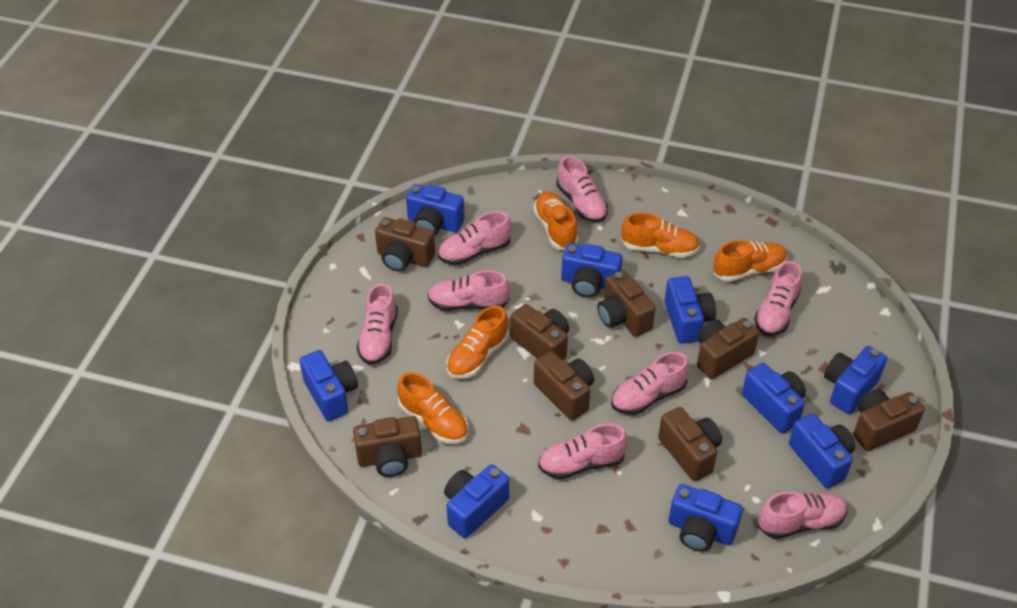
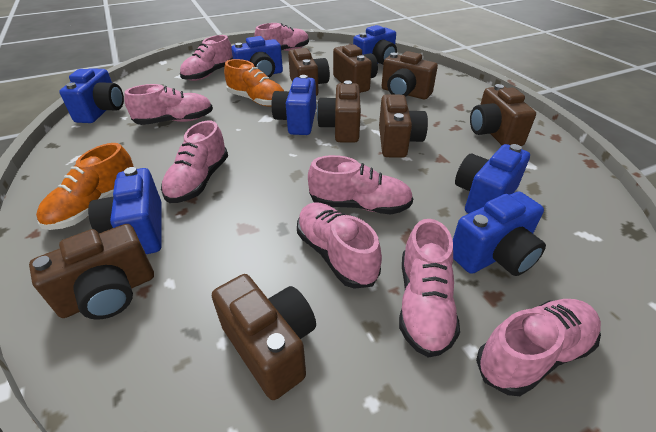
blue camera: [299,350,358,421] [406,184,465,236] [444,464,509,538] [561,243,622,298] [665,276,716,344] [669,484,743,552] [742,363,806,434] [789,413,855,489] [824,346,887,414] = 9 -> [59,68,124,123] [88,167,162,254] [231,36,283,78] [272,75,316,135] [353,25,397,65] [453,192,546,276] [455,144,530,214] = 7
orange shoe: [397,372,468,444] [446,306,509,379] [533,191,578,250] [621,212,700,258] [713,240,787,282] = 5 -> [36,143,134,230] [224,59,284,107] = 2

